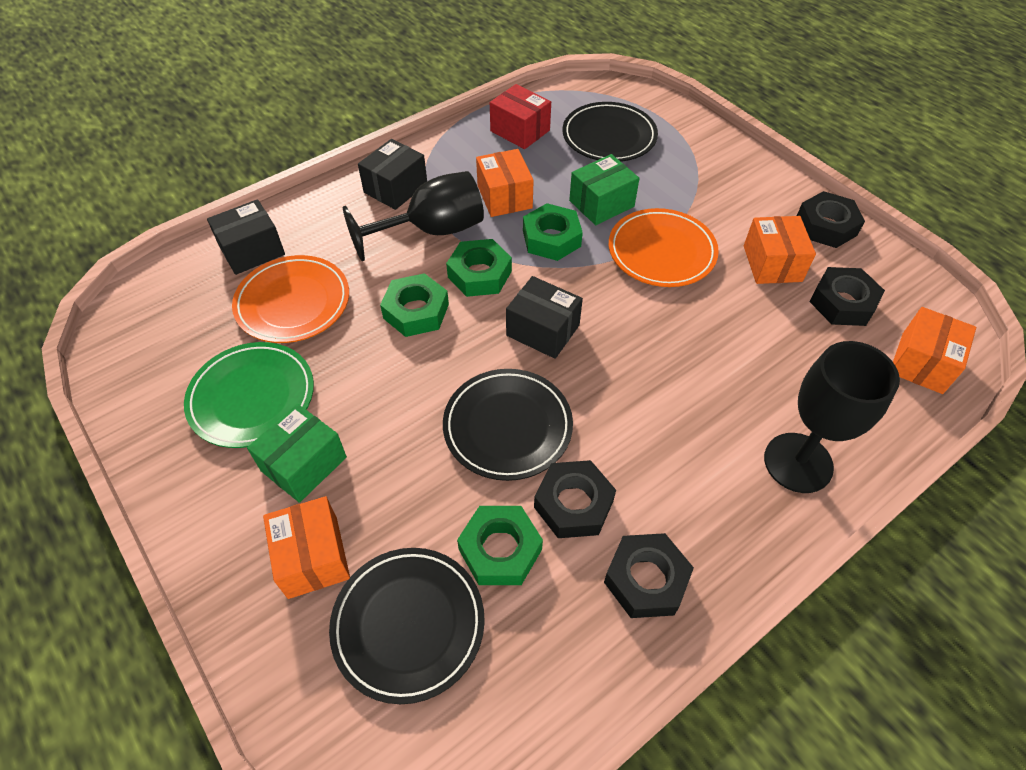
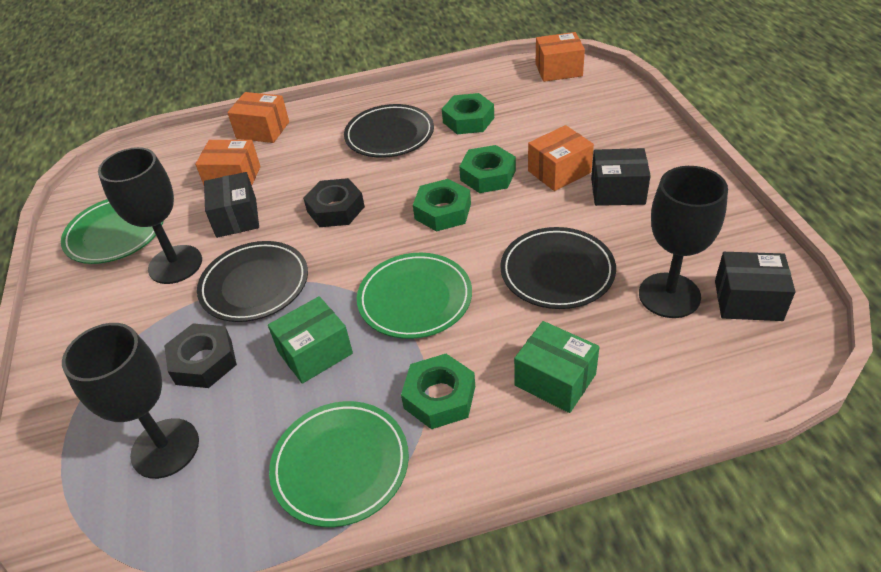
black goblet: [343,171,484,261] [764,341,900,493] = 2 -> [62,323,199,479] [98,147,202,284] [639,166,728,318] = 3
black nut: [534,460,616,538] [604,533,694,618] [797,191,865,248] [809,267,885,326] = 4 -> [164,323,237,388] [303,178,365,227] = 2
green plate: [184,342,314,448] = 1 -> [61,199,163,264] [269,401,409,527] [357,253,472,339] = 3
orange plate: [232,255,349,343] [609,208,719,287] = 2 -> none = 0
red box: [490,84,551,149] = 1 -> none = 0

